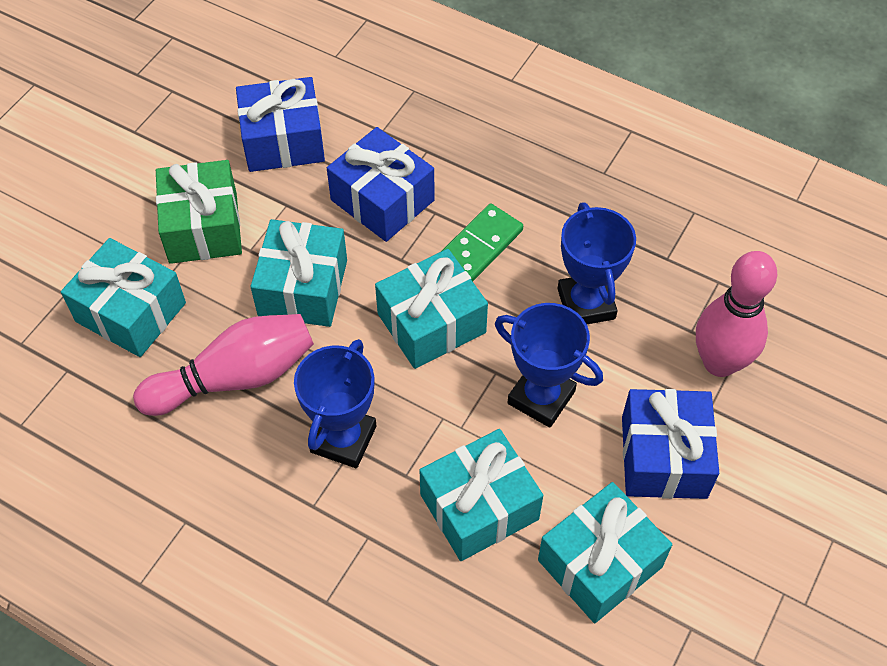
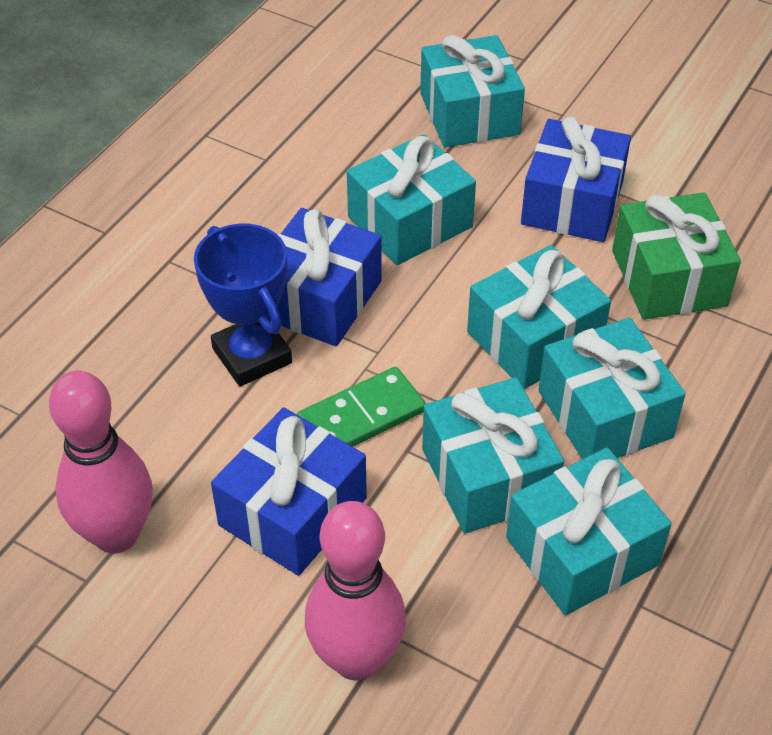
blue trophy: [294,339,377,468] [495,303,603,428] [558,202,636,324] = 3 -> [194,224,292,387] = 1
turquoise gift: [61,238,186,357] [250,219,347,327] [375,249,488,369] [419,429,543,561] [538,482,672,623] = 5 -> [347,134,476,265] [420,35,525,148] [422,377,564,534] [467,245,611,389] [506,448,672,615] [539,318,686,459] = 6

